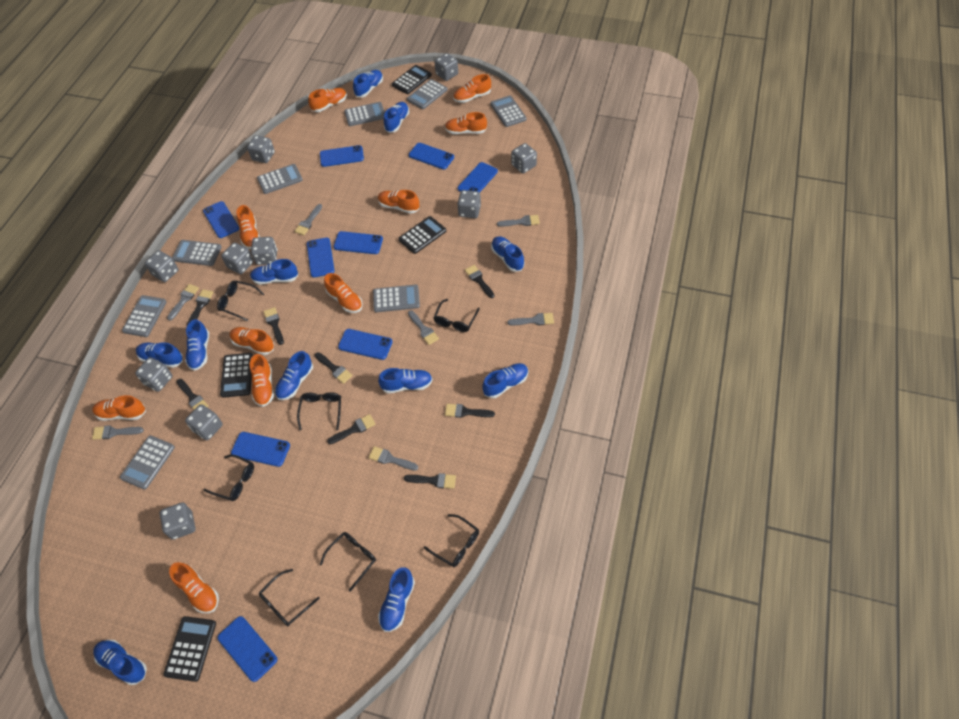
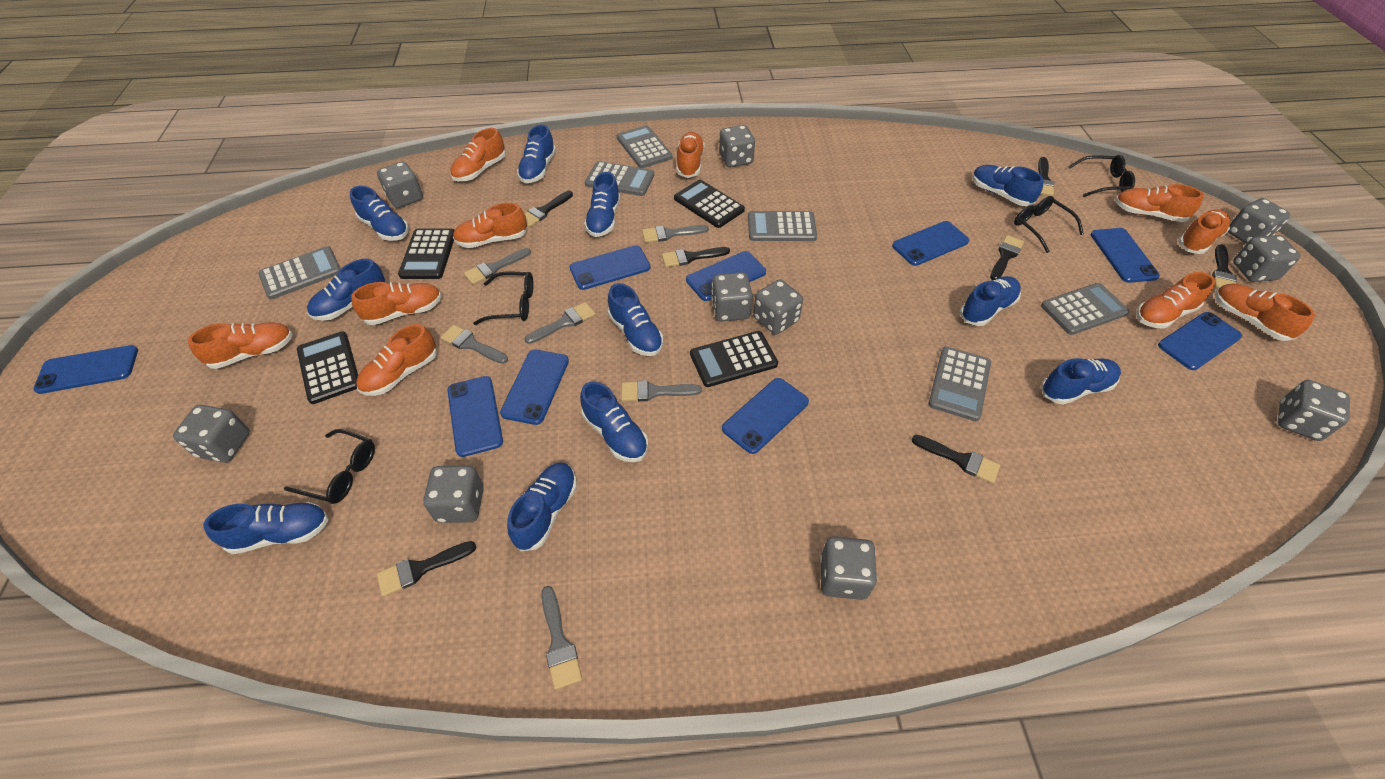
black brush: [177,379,209,410] [187,289,213,325] [264,307,284,345] [315,352,353,384] [327,414,376,444] [404,473,456,489] [445,404,495,418] [465,265,494,298] = 8 -> [377,541,476,596] [525,191,573,227] [662,247,730,267] [912,435,1000,483] [990,235,1024,280] [1038,157,1054,196] [1212,244,1237,289] = 7
black glasses: [204,454,254,501] [217,280,264,321] [259,569,320,626] [297,392,341,430] [320,532,376,592] [424,514,479,567] [434,299,480,332] = 7 -> [284,429,375,504] [473,272,533,325] [1014,196,1084,253] [1068,155,1135,197] = 4
grey brush: [92,425,144,440] [167,284,199,320] [295,204,322,235] [368,446,418,471] [408,310,439,345] [497,215,540,227] [507,313,554,325] = 7 -> [440,325,508,364] [464,248,531,285] [525,302,595,344] [541,586,582,690] [621,380,702,401] [642,225,709,243] = 6
grey calculator: [120,435,175,490] [122,295,166,337] [172,240,222,266] [257,164,303,194] [344,102,385,126] [373,284,420,312] [407,79,447,109] [490,95,527,127] = 8 -> [258,246,341,299] [585,161,654,196] [617,125,672,168] [748,211,817,241] [928,346,991,421] [1041,283,1130,335] = 6

